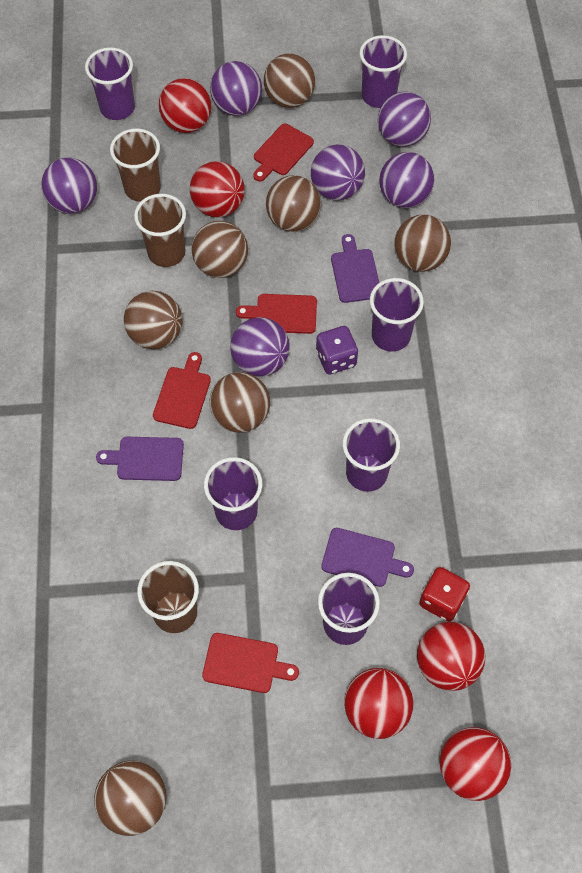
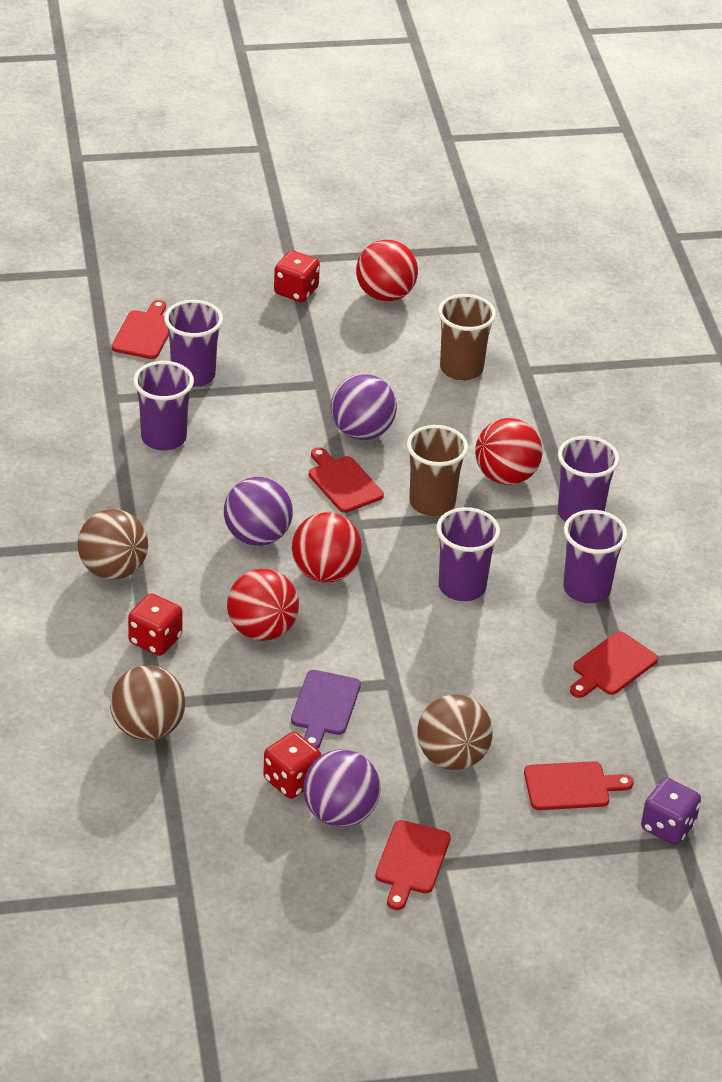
brown ball: [94,760,167,836] [124,291,183,349] [192,221,248,278] [210,372,270,433] [264,53,315,108] [266,175,321,232] [394,214,451,272] = 7 -> [77,509,148,580] [110,665,185,741] [417,694,492,770] = 3
brown cup: [110,128,161,202] [134,194,186,267] [137,561,199,633] = 3 -> [407,425,468,516] [438,294,496,381] = 2
purple ball: [41,158,97,214] [210,61,262,116] [230,317,290,377] [311,144,365,200] [378,92,431,147] [379,152,434,208] = 6 -> [224,477,293,546] [303,750,380,827] [331,374,397,440] = 3
purple cup: [85,47,135,120] [204,457,262,530] [318,573,380,645] [342,418,400,492] [359,35,407,108] [370,278,424,351] = 6 -> [133,361,194,451] [164,300,223,387] [436,507,500,601] [558,436,619,522] [563,510,627,603] = 5
purple cutting board: [96,437,184,481] [321,528,414,587] [331,234,379,303] = 3 -> [291,670,361,749] = 1
red ball: [159,78,212,133] [190,161,245,217] [344,668,414,739] [417,622,485,691] [440,727,511,801] = 5 -> [227,569,299,641] [292,512,362,583] [356,240,418,302] [475,418,542,485] = 4
red cutting board: [153,352,211,429] [202,633,299,693] [236,294,317,334] [253,124,314,182] = 4 -> [111,300,169,359] [309,447,384,513] [375,820,451,910] [524,761,634,810] [570,631,658,698] = 5
red dice: [419,567,470,622] = 1 -> [128,593,182,656] [263,732,321,799] [274,250,320,302] = 3

